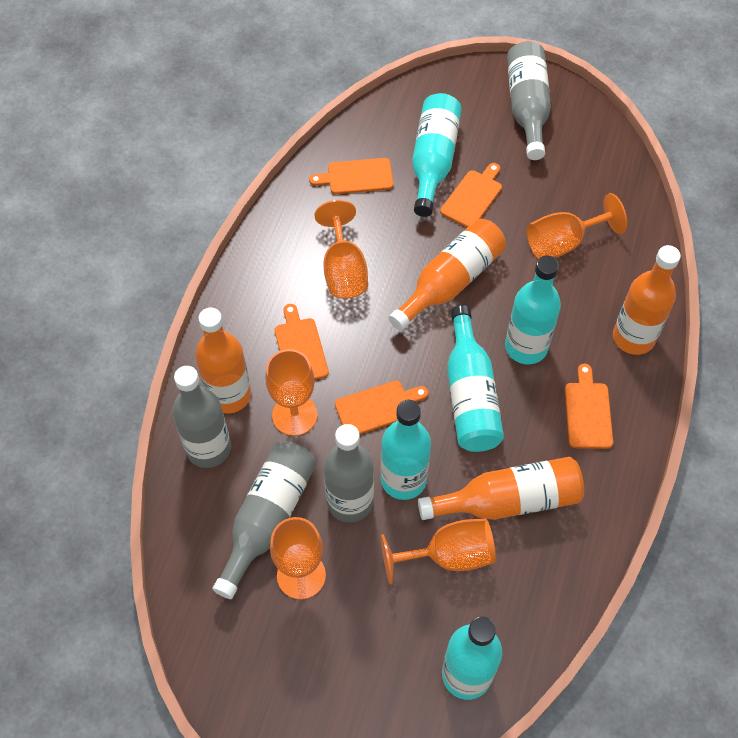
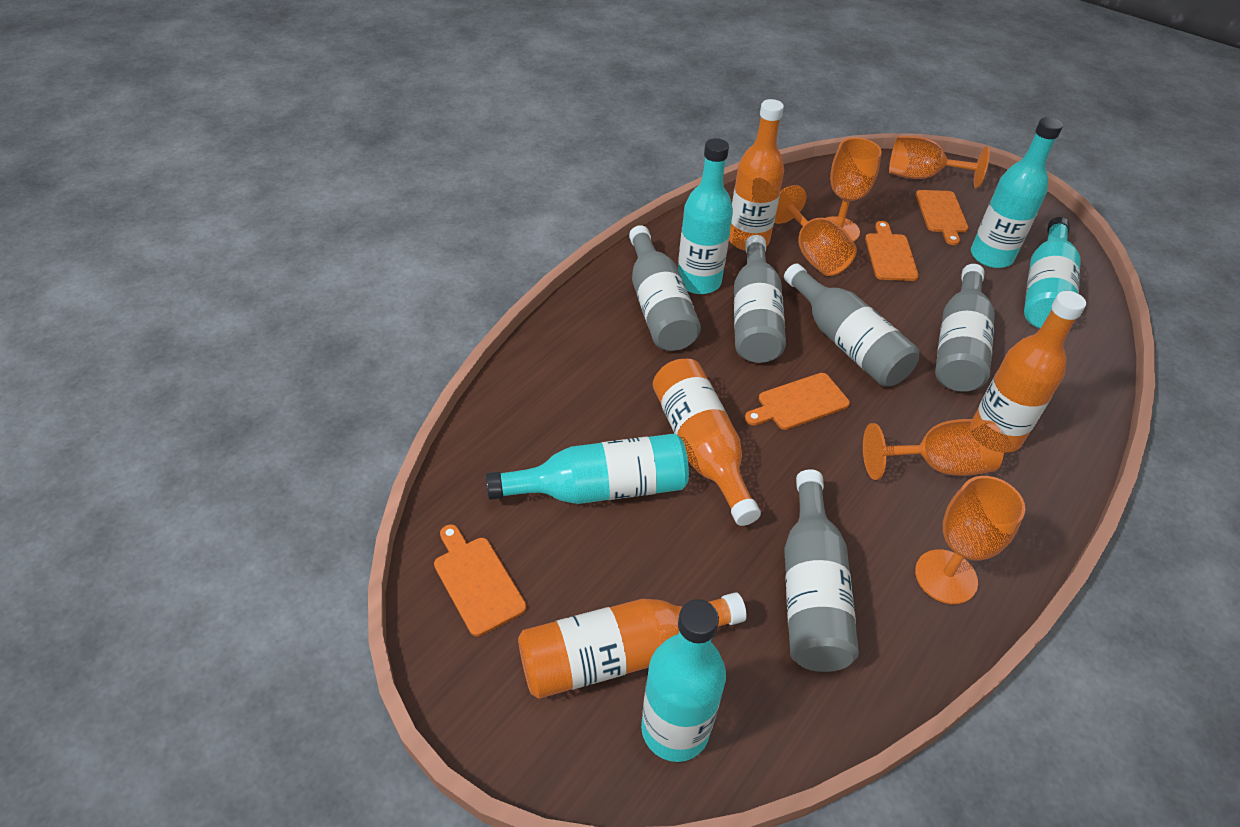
grey bottle: [172,366,231,468] [212,441,317,599] [324,424,374,523] [507,41,551,160] = 4 -> [629,225,701,351] [734,235,786,363] [784,263,919,386] [784,469,859,672] [935,264,995,392] = 5
orange cutting board: [274,304,329,380] [309,158,393,194] [335,381,429,434] [440,163,502,228] [565,364,613,449] = 5 -> [434,524,526,637] [745,373,850,430] [865,221,919,281] [916,190,968,245] = 4

